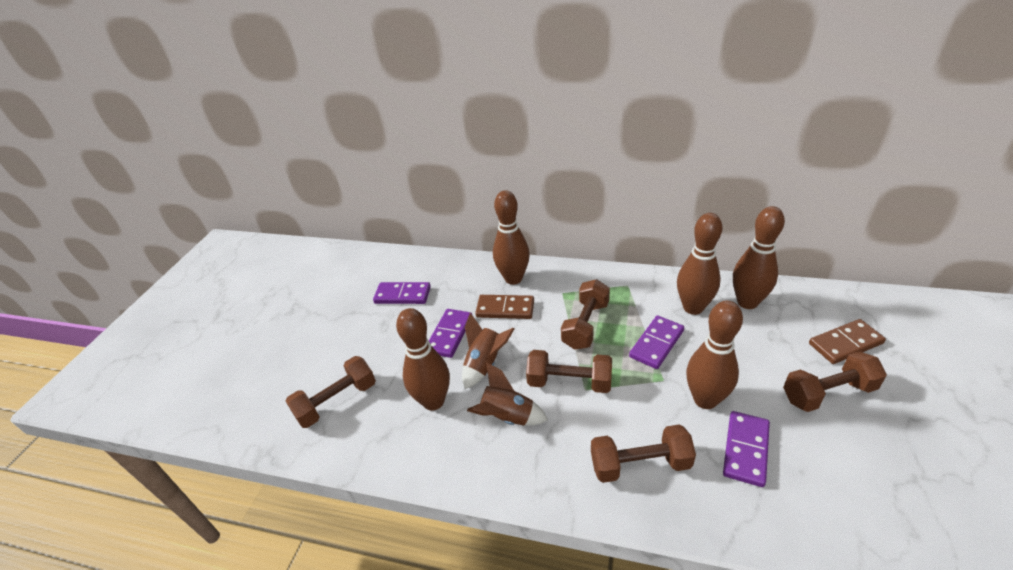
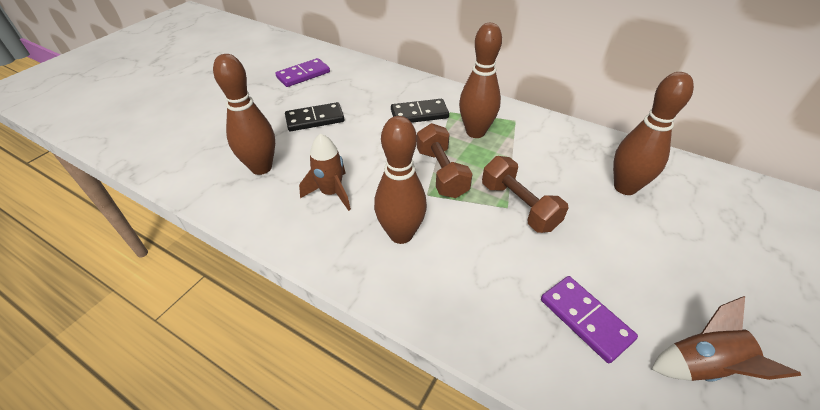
black domino: none = 0 -> [285,102,345,131] [391,99,449,123] = 2
brown bowling pin: [396,308,450,411] [493,190,530,285] [677,213,722,315] [686,301,743,409] [733,206,785,309] = 5 -> [213,54,275,175] [374,116,427,244] [459,23,502,138] [613,72,694,195] = 4
brown domino: [475,295,534,319] [809,319,886,364] = 2 -> none = 0
brown dumbbell: [286,356,376,428] [526,350,612,393] [561,279,610,350] [591,424,696,483] [783,351,887,412] = 5 -> [417,123,472,198] [482,156,568,233] = 2
purple domino: [373,282,431,304] [429,309,472,358] [629,315,684,369] [723,411,770,487] = 4 -> [275,58,330,87] [541,276,638,363] = 2

